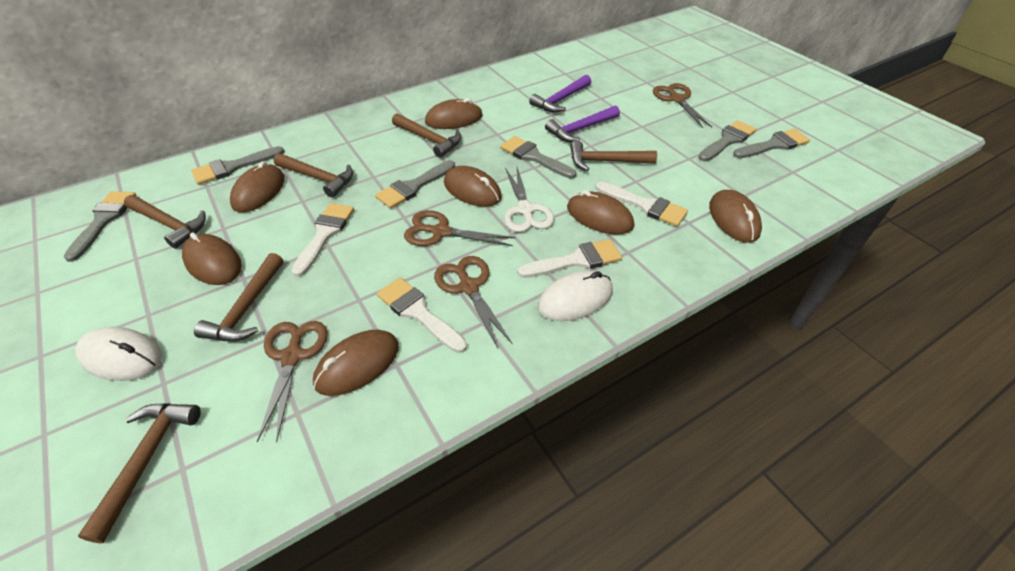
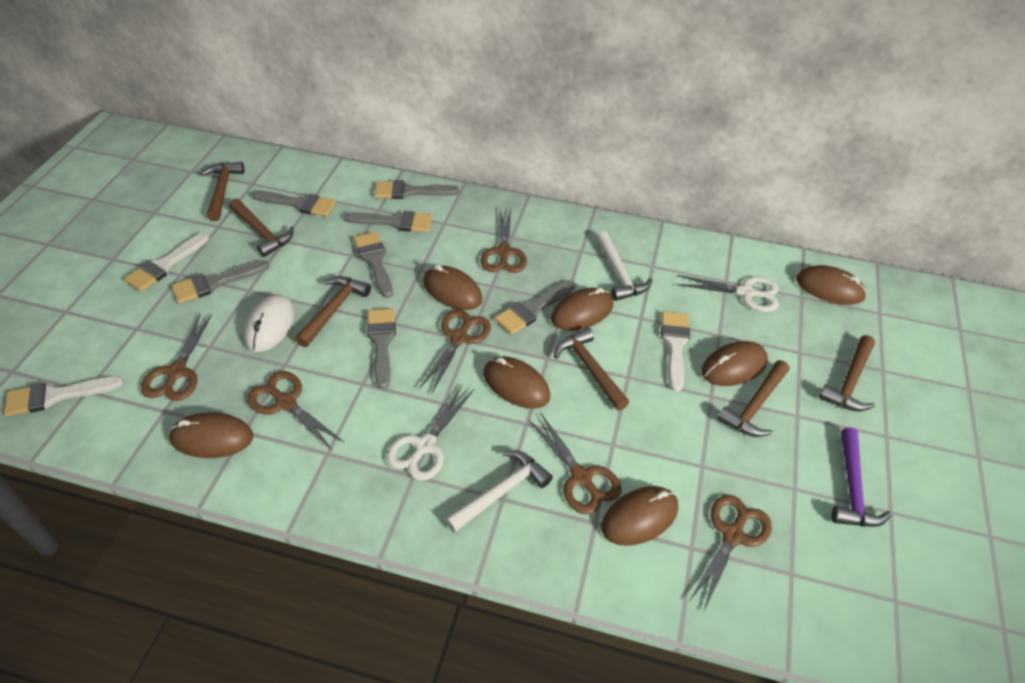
brown scissors: [257,321,328,442] [404,210,516,246] [434,256,513,348] [653,83,712,128] = 4 -> [141,314,212,401] [247,371,345,451] [419,309,491,395] [480,208,527,273] [528,412,622,514] [689,495,772,613] = 6
grey brush: [63,191,136,262] [191,146,284,185] [375,160,455,209] [500,136,576,179] [698,120,756,161] [733,129,810,158] = 6 -> [171,260,269,303] [252,190,336,217] [344,211,432,232] [354,232,393,298] [367,308,396,389] [375,180,459,199] [495,280,575,335] = 7
purple hammer: [529,75,591,112] [545,105,620,142] = 2 -> [832,427,892,527] = 1
white brush: [291,203,354,277] [377,277,467,353] [517,239,622,278] [595,182,688,227] = 4 -> [4,376,123,416] [124,233,209,291] [661,311,690,392] = 3
white hammer: none = 0 -> [445,450,553,533] [596,231,652,301] = 2
white mouse: [75,327,162,381] [538,271,613,321] = 2 -> [244,294,295,352] = 1
white scissors: [504,167,554,232] = 1 -> [386,385,474,481] [676,275,779,312] = 2

